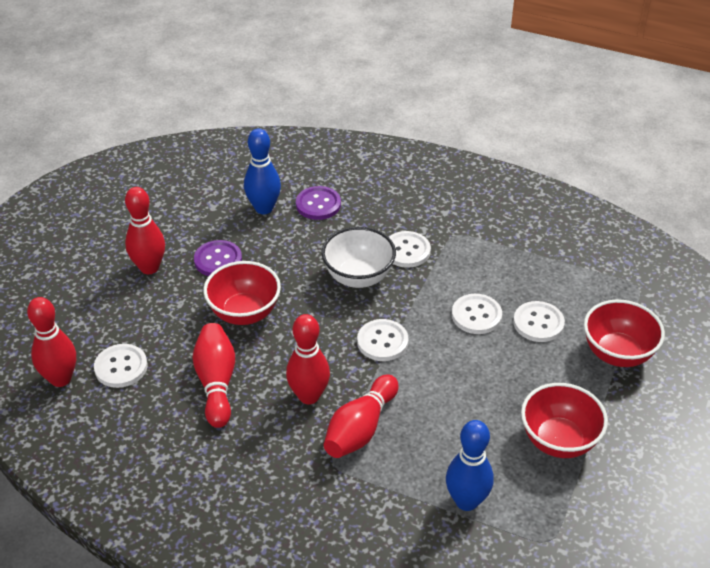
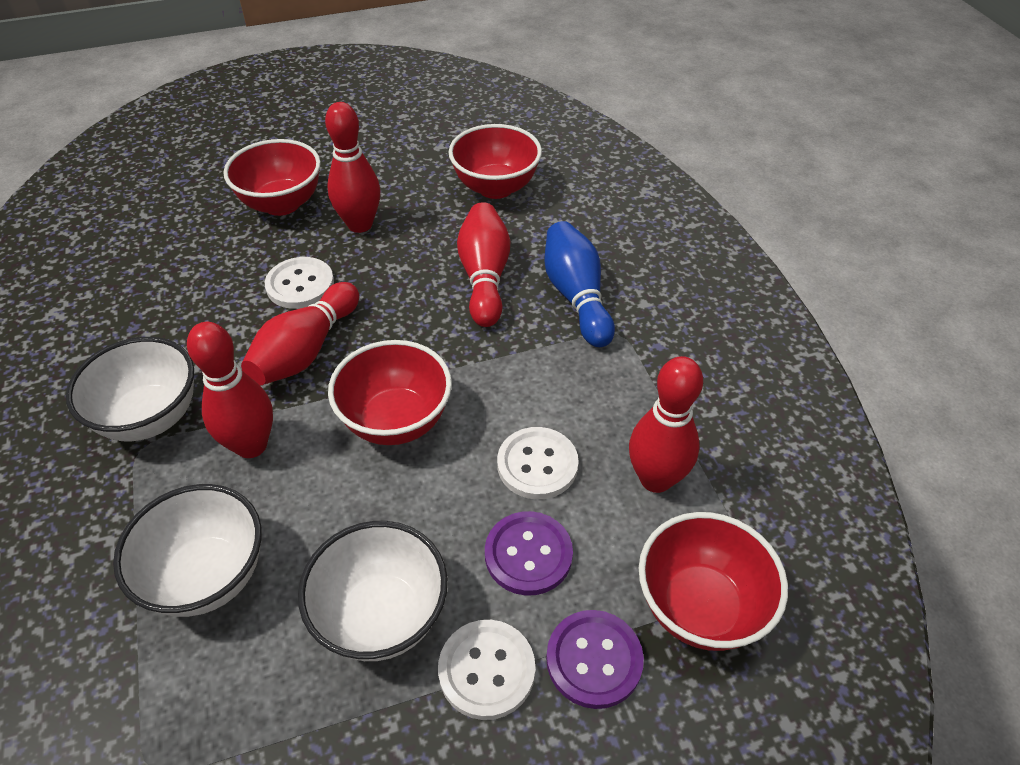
blue bowling pin: [244,129,281,214] [446,420,493,511] = 2 -> [544,221,615,347] = 1
red bowl: [204,261,281,325] [521,383,608,458] [584,300,665,367] = 3 -> [223,139,321,216] [328,340,452,445] [449,124,542,199] [639,512,788,651] = 4
white bowl: [321,227,396,288] = 1 -> [66,337,194,441] [113,484,262,617] [298,521,448,661] = 3
white button: [94,344,148,388] [357,319,408,361] [389,231,431,268] [452,294,502,334] [513,301,565,342] = 5 -> [265,257,334,309] [438,620,535,720] [497,427,579,499] = 3

